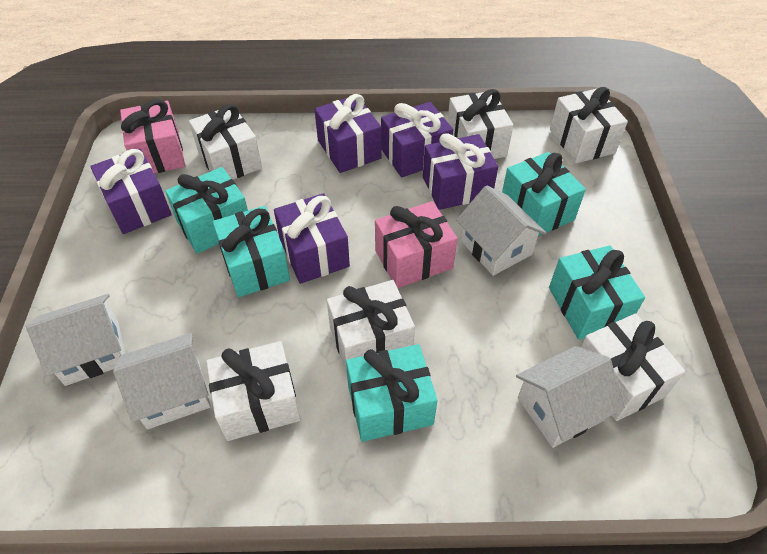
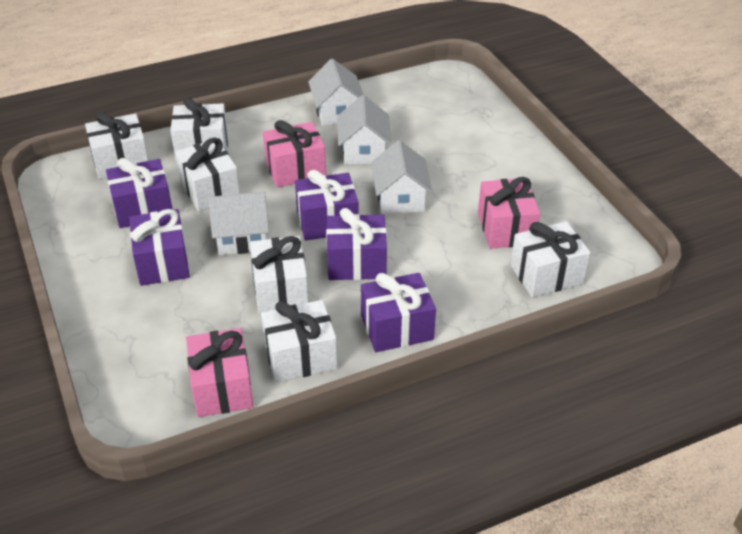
pink gift: [120,99,185,174] [375,201,458,288] = 2 -> [186,328,253,417] [263,120,326,188] [478,177,540,249] = 3
turquoise gift: [165,167,248,254] [212,206,290,297] [346,344,438,442] [502,152,586,236] [549,245,645,340] = 5 -> none = 0

